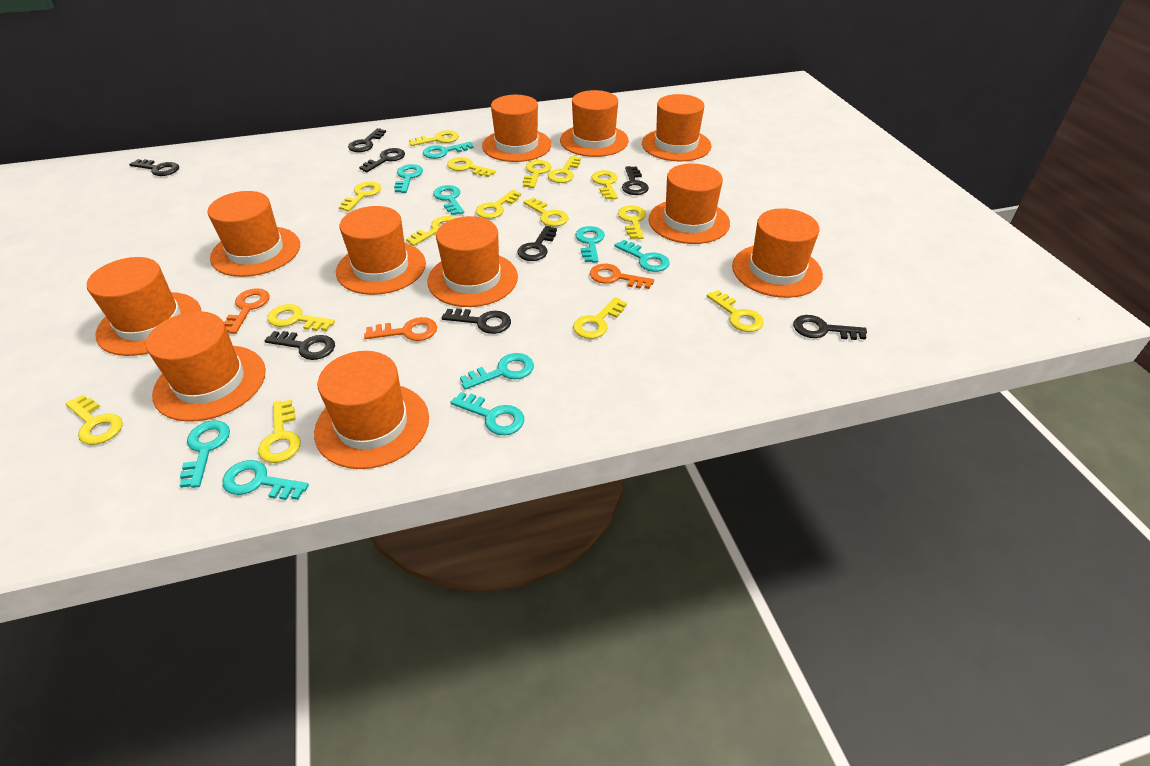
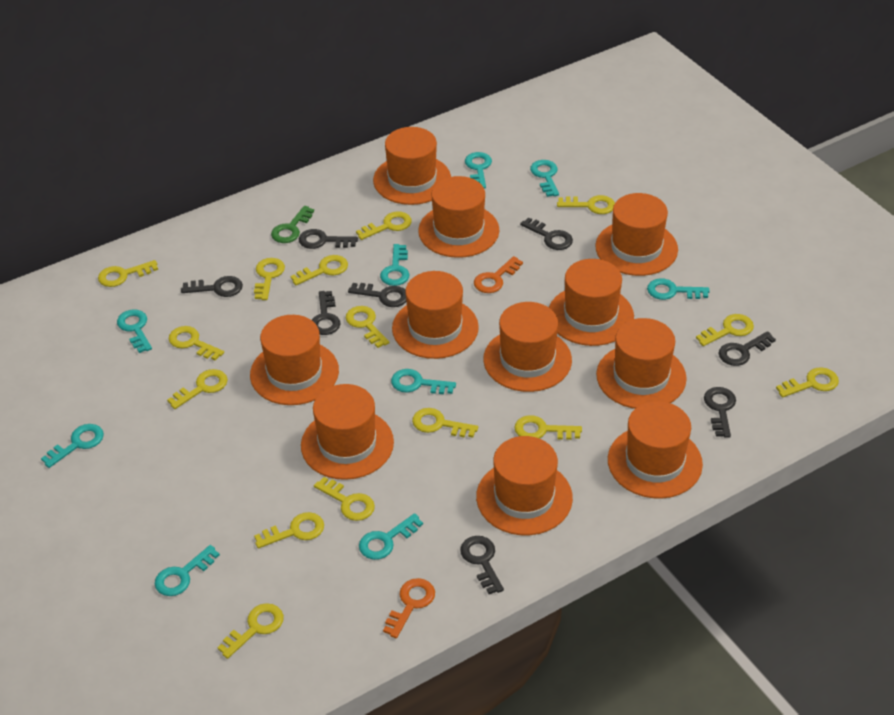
green key: none = 0 -> [271,206,314,243] = 1
orange key: [224,288,269,334] [364,317,437,341] [590,264,654,289] = 3 -> [383,578,435,638] [474,256,523,293] = 2

